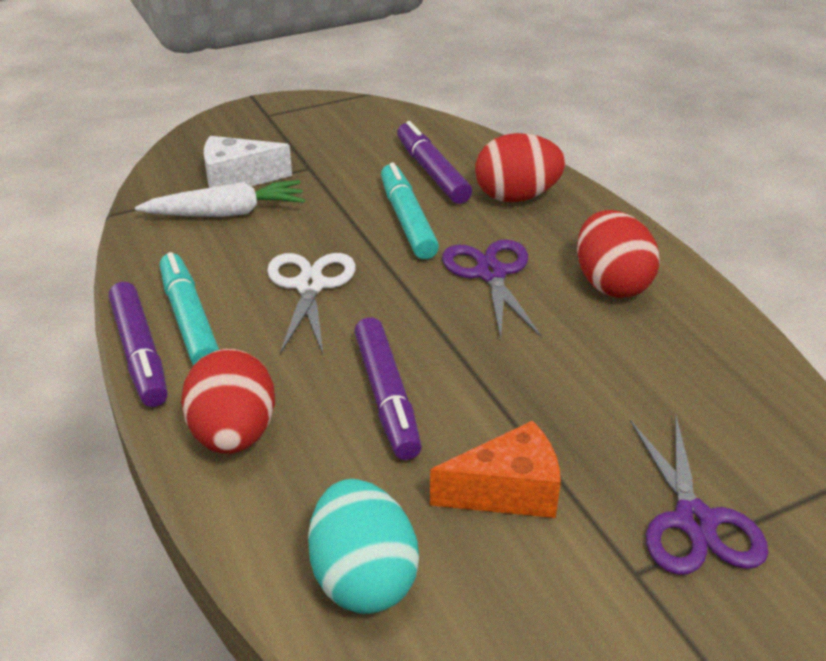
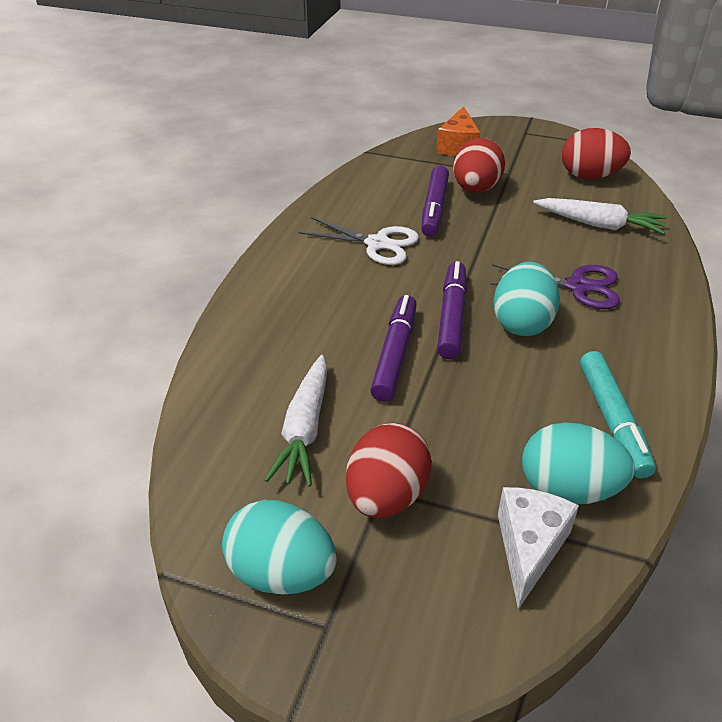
purple scissors: [442,239,542,339] [630,416,768,575] = 2 -> [490,265,620,309] = 1
turquoise egg: [308,479,419,614] = 1 -> [222,500,337,594] [493,262,560,336] [522,422,635,505] = 3
turquoise marker: [160,252,219,365] [381,163,439,259] = 2 -> [580,351,656,479] = 1
white carrot: [135,180,305,217] = 1 -> [265,355,327,487] [533,198,667,234] = 2

